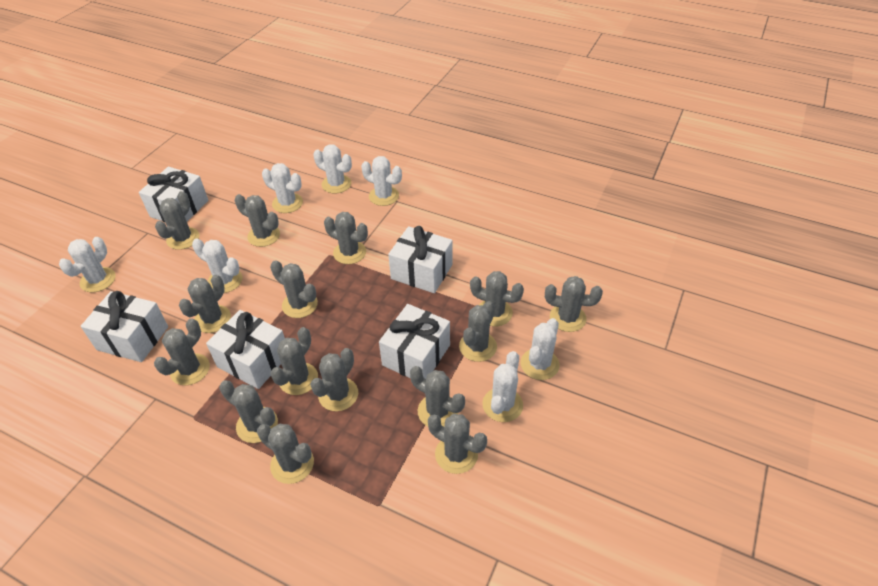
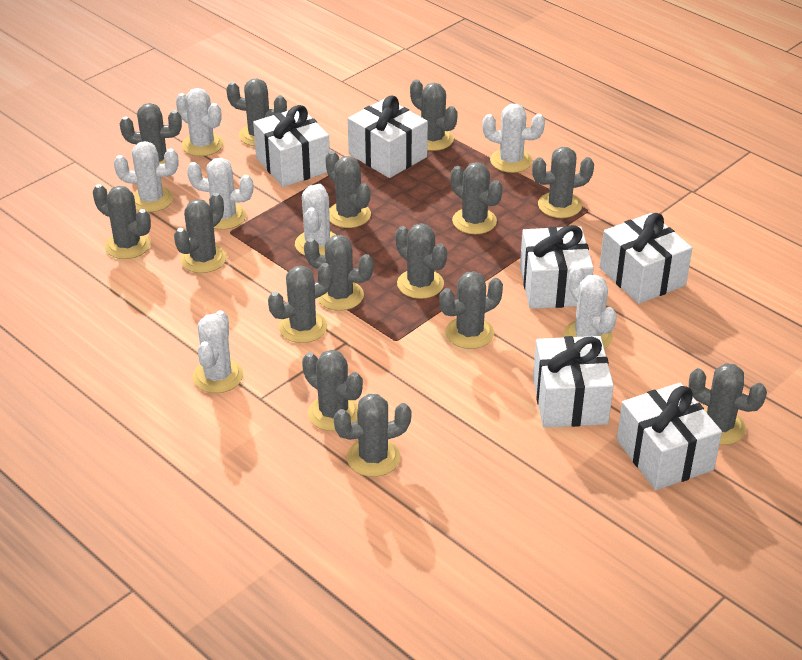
white gift: [81,291,168,362] [139,167,209,222] [206,310,285,389] [379,304,450,379] [388,226,453,293] = 5 -> [253,105,330,187] [348,96,428,178] [520,225,594,309] [533,336,614,427] [600,213,692,304] [617,383,722,490] = 6

